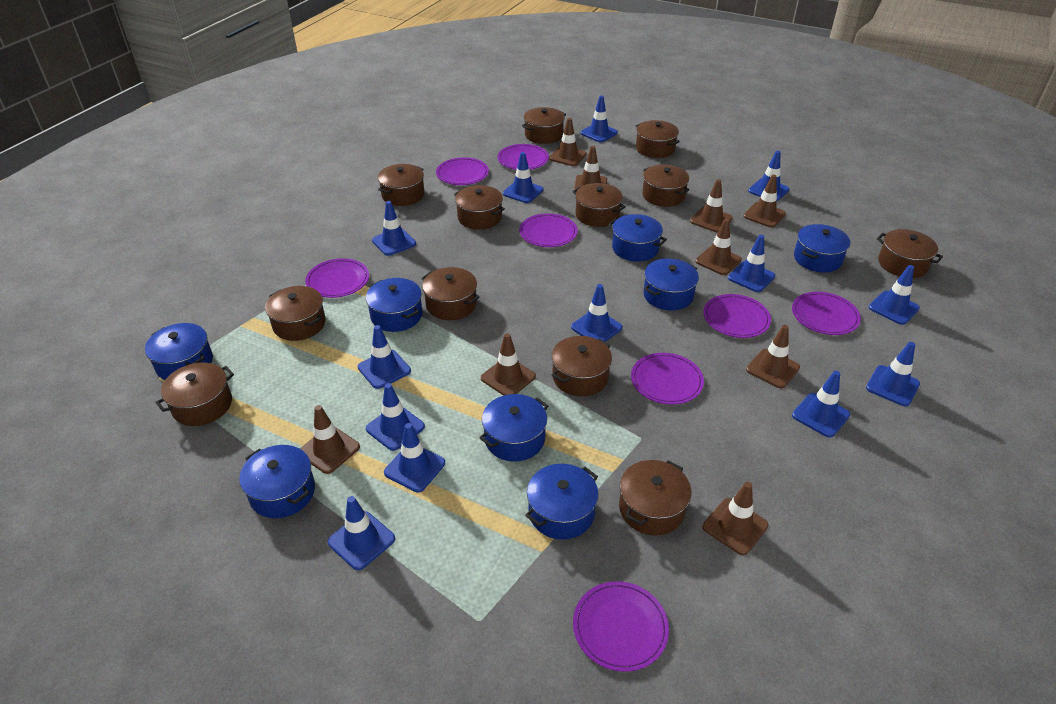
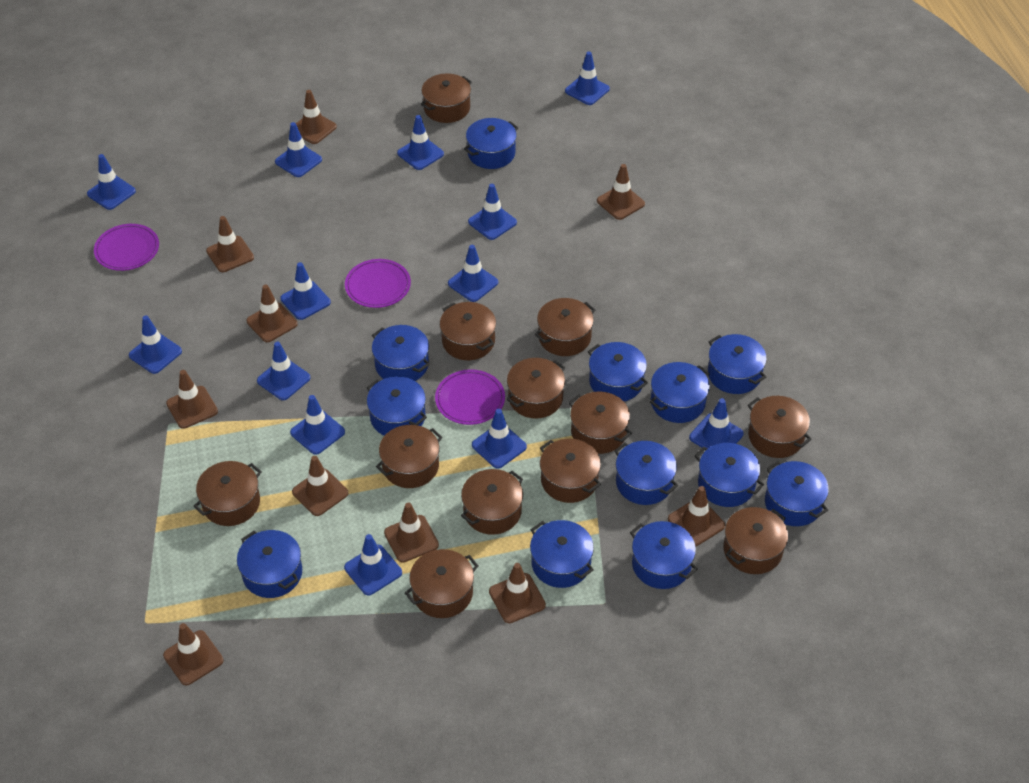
blue pot: [145,323,213,380] [239,445,315,518] [366,278,422,332] [479,394,548,462] [525,464,598,540] [608,214,667,262] [643,259,699,311] [794,224,850,273] = 8 -> [237,530,302,598] [367,376,427,436] [372,325,430,381] [464,118,518,169] [530,520,594,588] [588,342,648,401] [614,441,678,505] [630,521,698,589] [650,362,710,423] [695,443,764,507] [708,334,767,394] [765,461,829,526] = 12
brown traffic cone: [300,405,360,474] [481,333,536,396] [549,118,587,166] [574,146,607,190] [690,179,733,232] [695,219,742,275] [703,482,769,555] [743,174,786,228] [746,325,800,388] = 9 -> [163,623,224,685] [166,370,218,429] [206,216,254,272] [246,284,298,342] [292,456,348,516] [296,90,337,144] [384,502,439,563] [489,563,546,623] [597,164,645,220] [668,486,725,546] = 10
purple plate: [305,258,369,298] [436,157,489,185] [498,144,549,170] [519,213,578,247] [573,581,669,672] [631,353,704,404] [703,294,771,338] [792,292,861,335] = 8 -> [94,224,159,271] [345,259,411,308] [435,369,505,425] = 3

